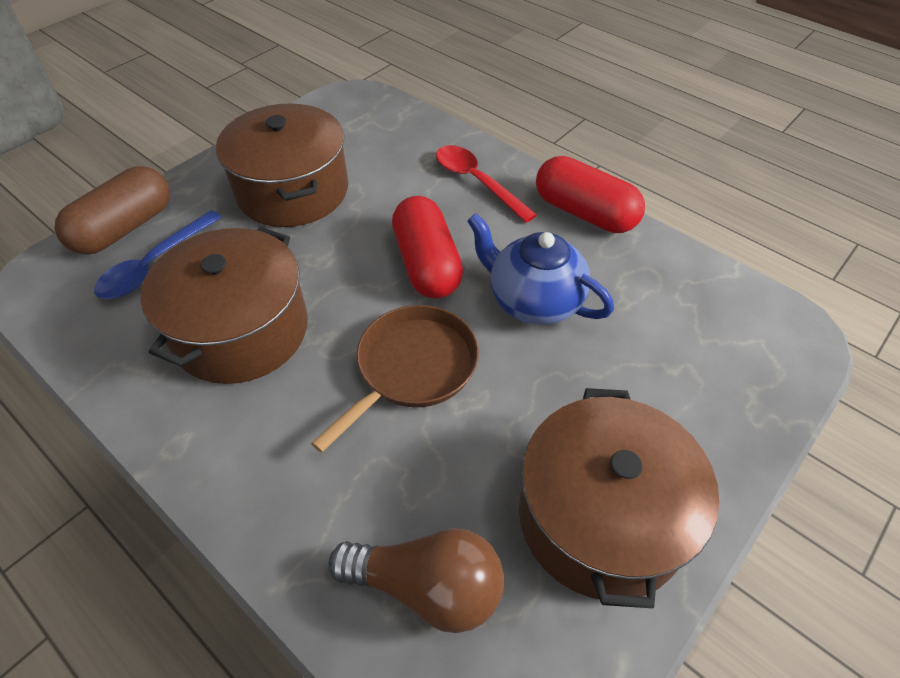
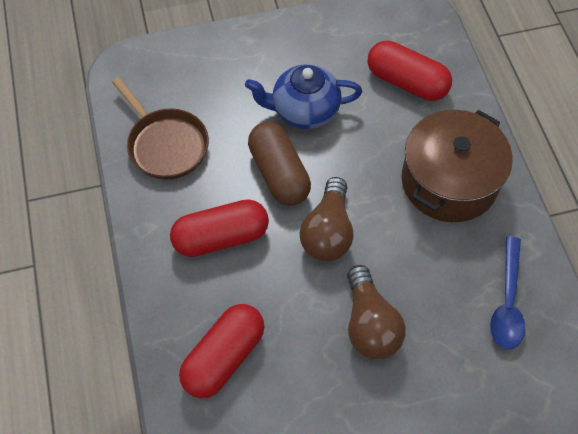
brown light bulb: [329,528,504,633] = 1 -> [299,177,354,261] [347,265,406,359] = 2
brown pot: [141,227,308,384] [216,103,348,227] [519,388,719,608] = 3 -> [402,110,512,222] = 1
red capsule: [392,196,463,298] [536,156,645,233] = 2 -> [170,199,269,257] [179,304,265,398] [368,41,452,101] = 3
red spoon: [436,145,537,223] = 1 -> none = 0

